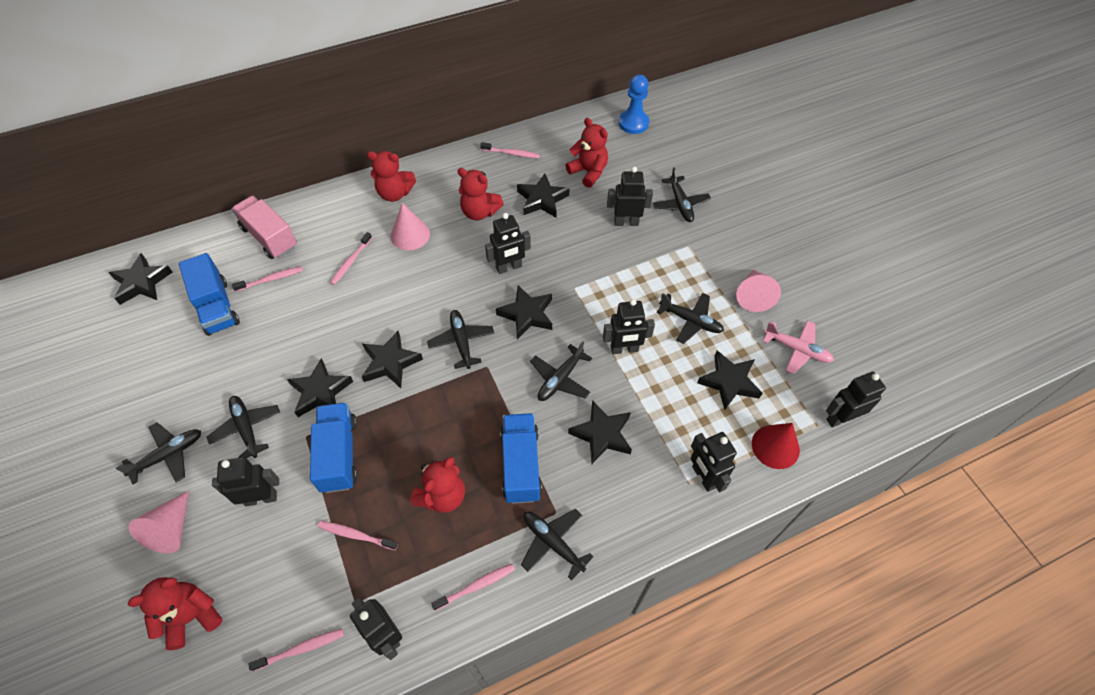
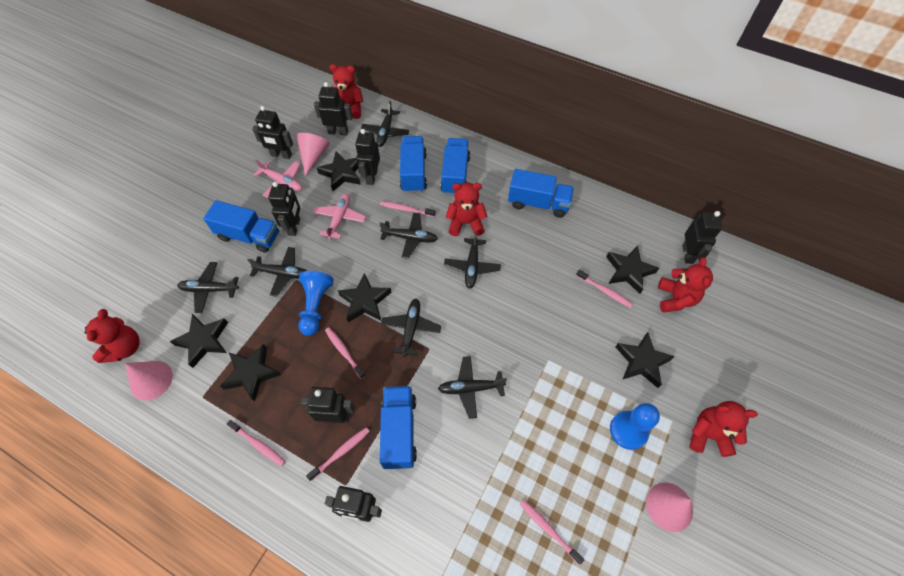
black star: [108,253,172,305] [287,358,353,417] [362,331,423,388] [496,285,552,339] [517,174,569,217] [568,400,632,464] [697,350,762,410] = 7 -> [170,314,228,368] [220,344,281,402] [317,151,361,191] [338,273,392,322] [606,246,659,294] [616,332,675,388] = 6
blue pawn: [619,75,649,134] = 1 -> [298,271,334,336] [610,403,660,450] = 2
blue truck: [179,253,240,336] [310,402,358,493] [500,413,542,504] = 3 -> [203,200,279,253] [380,386,417,469] [400,136,427,193] [440,138,470,195] [508,169,574,218] = 5
pink plane: [763,320,834,374] = 1 -> [254,159,302,198] [313,193,366,239] = 2
pink truck: [232,196,297,259] = 1 -> none = 0
red cone: [752,423,800,469] = 1 -> none = 0

